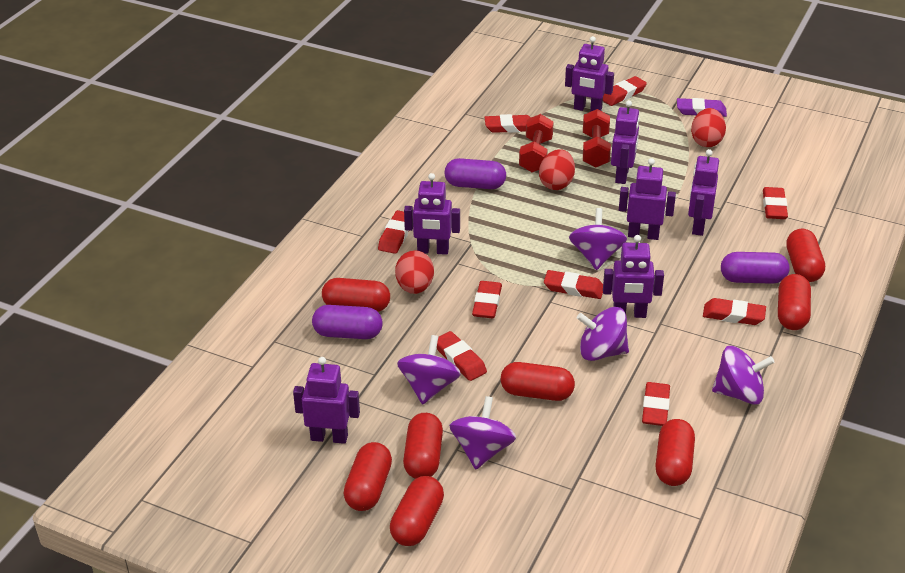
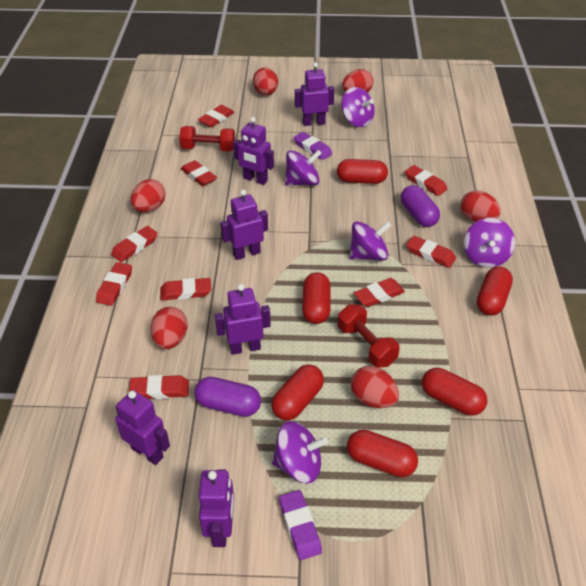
purple capsule: [312,305,383,339] [445,158,506,189] [721,252,790,284] = 3 -> [194,377,261,417] [401,185,440,227] = 2
purple eraser: [677,98,727,117] = 1 -> [279,490,322,560] [293,132,332,160] = 2
purple robot: [293,357,360,444] [404,173,460,255] [565,36,614,112] [603,235,664,318] [611,100,640,184] [619,158,676,240] [688,149,719,236] = 7 -> [115,390,170,465] [199,469,234,547] [215,284,271,355] [220,190,268,260] [233,117,274,185] [295,62,334,126] = 6
red capsule: [322,278,390,312] [343,442,392,511] [390,476,444,546] [403,413,443,479] [501,362,575,401] [655,419,695,486] [778,274,811,330] [786,229,825,282] = 8 -> [271,364,324,420] [302,272,331,324] [337,159,388,184] [347,430,418,477] [422,368,487,416] [477,266,513,316] = 6
red egg: [395,250,434,294] [539,149,575,190] [691,108,726,147] = 3 -> [131,179,166,212] [151,307,188,349] [253,68,278,95] [342,69,373,92] [351,366,399,408] [460,191,501,222] = 6

